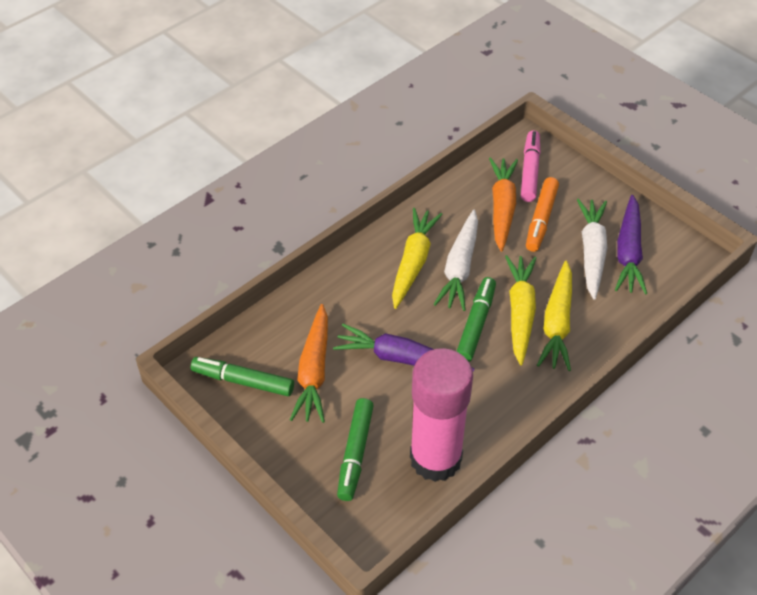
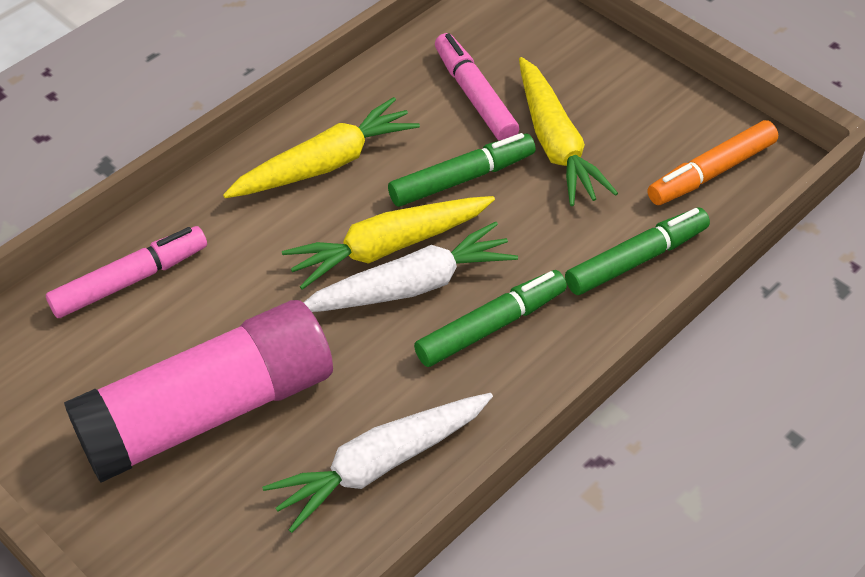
orange carrot: [290,304,328,423] [489,157,518,252] = 2 -> none = 0
pink marker: [521,131,540,202] = 1 -> [46,226,207,318] [435,33,519,141] = 2
purple carrot: [333,324,474,371] [615,195,647,295] = 2 -> none = 0

